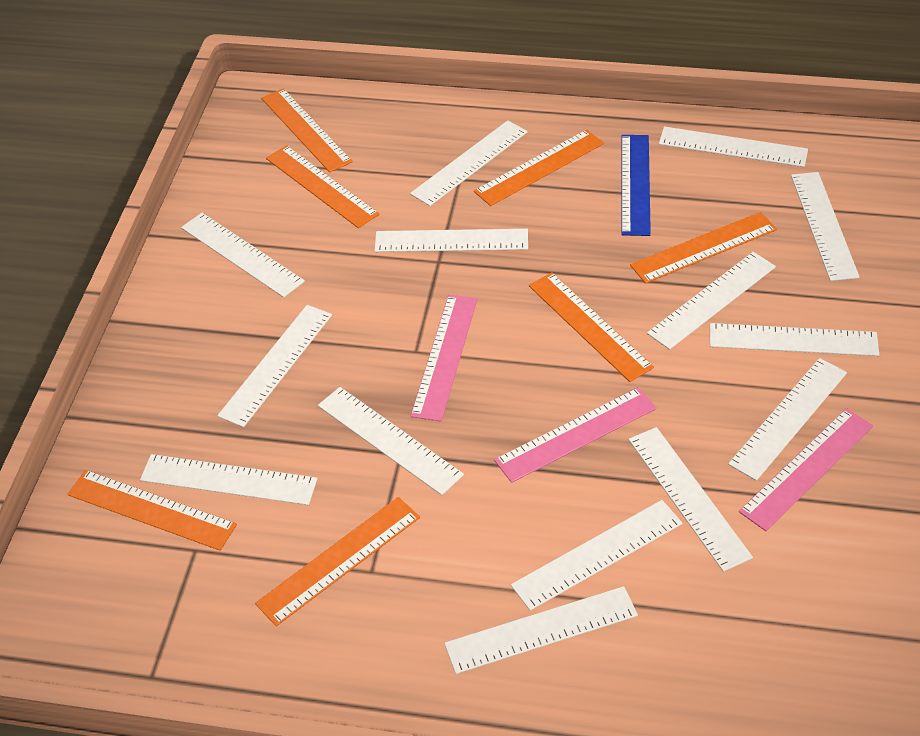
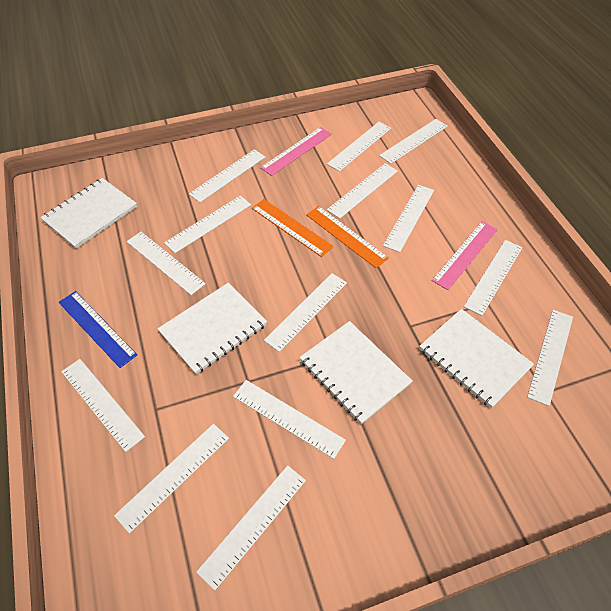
orange ruler: [67,470,237,551] [255,497,420,626] [261,88,353,173] [266,145,379,228] [474,130,604,206] [529,272,654,382] [630,212,777,284] = 7 -> [252,199,334,257] [306,206,389,268] = 2
pink ruler: [410,295,477,422] [494,387,657,483] [739,408,873,531] = 3 -> [260,127,332,176] [432,221,498,290] = 2
white notebook: none = 0 -> [40,178,137,249] [157,283,267,374] [299,321,412,424] [419,309,534,408] = 4

